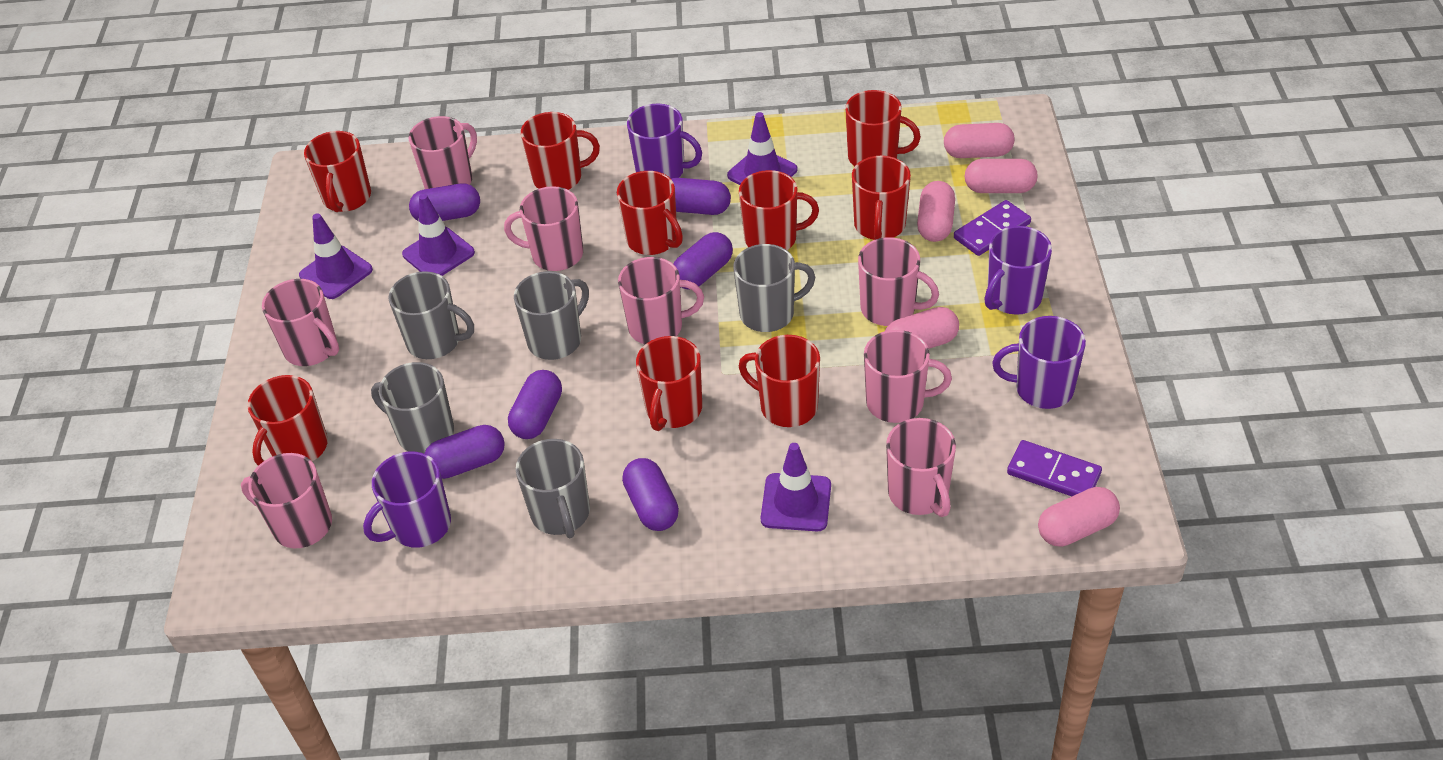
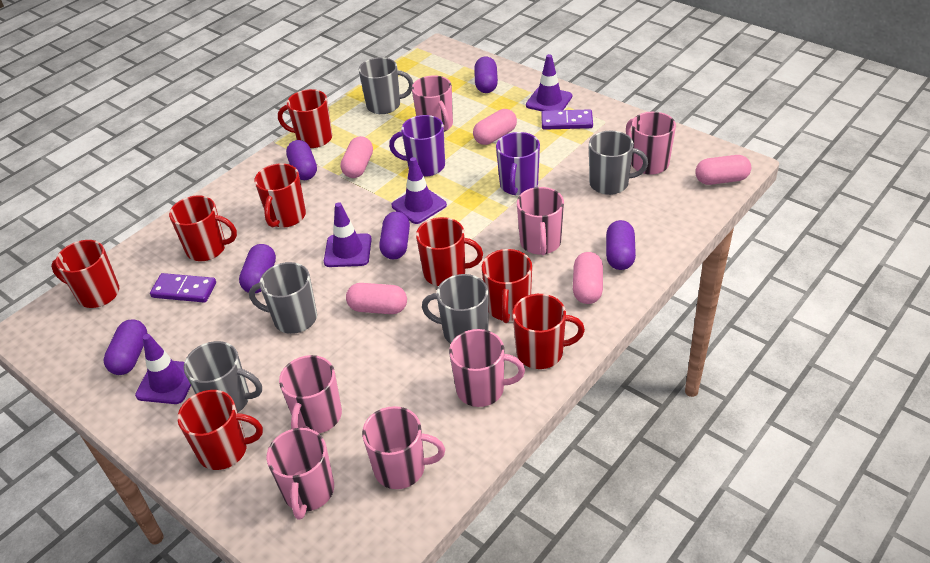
pink mug: [241,453,332,548] [262,279,339,366] [409,116,477,189] [504,186,583,271] [618,257,704,344] [858,237,939,326] [864,330,952,423] [886,418,956,517] = 8 -> [266,428,334,519] [279,355,342,433] [362,406,445,489] [412,75,453,132] [449,329,525,407] [517,187,564,255] [626,112,676,175] = 7
purple mug: [363,452,451,548] [627,104,702,179] [984,226,1052,315] [992,316,1086,409] = 4 -> [389,115,445,177] [496,132,540,196] = 2
red mug: [247,375,328,466] [304,131,371,212] [521,112,600,190] [617,171,683,255] [636,336,702,431] [739,170,819,250] [739,335,820,427] [845,90,921,166] [852,156,911,240] = 9 -> [51,240,120,308] [169,195,237,261] [177,390,263,470] [254,163,306,228] [278,89,332,148] [416,217,483,286] [482,249,532,323] [513,294,585,369] = 8

